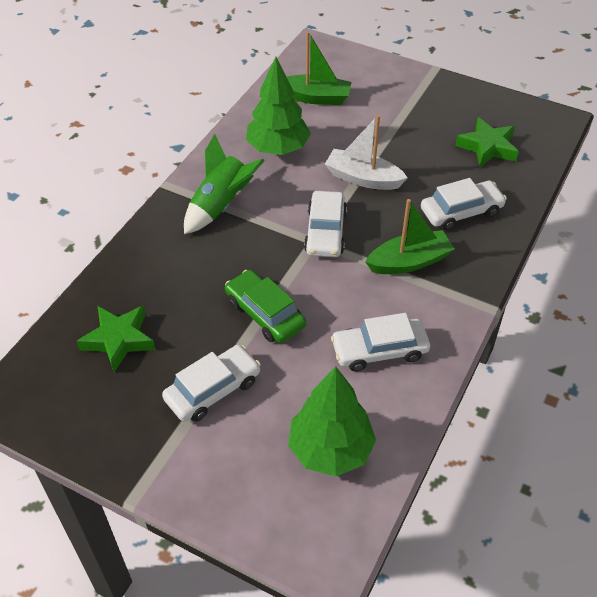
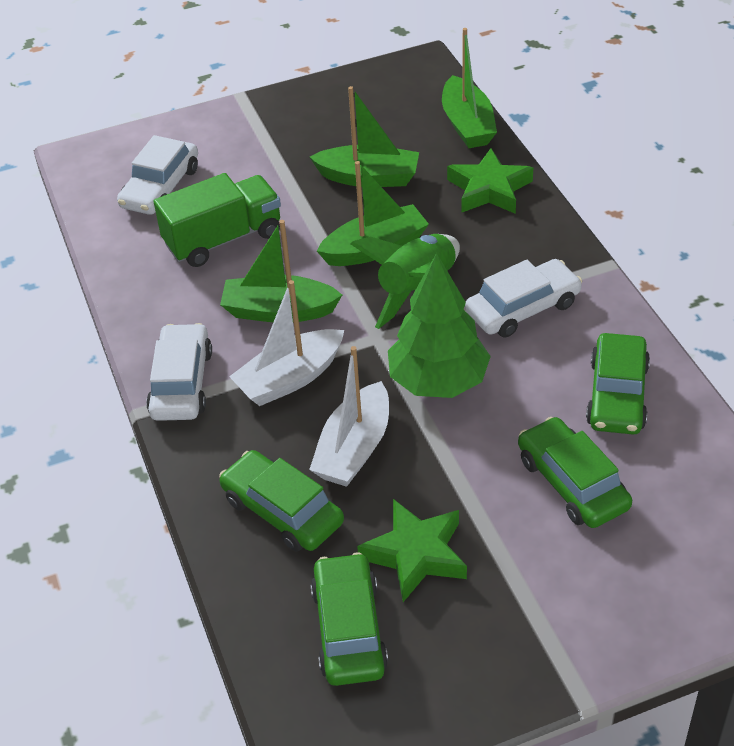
green boat: [287,31,352,105] [365,199,454,274] = 2 -> [220,220,342,322] [310,86,419,187] [317,161,429,266] [442,28,497,148] = 4
green car: [225,270,306,343] = 1 -> [219,450,344,552] [311,552,388,686] [518,417,632,528] [586,333,650,434] = 4
green tree: [246,57,311,155] [288,367,376,476] = 2 -> [388,253,491,398] = 1
green truck: none = 0 -> [154,173,281,267] = 1
white boat: [325,115,408,190] = 1 -> [229,280,344,406] [309,346,389,487] = 2
white car: [162,345,261,422] [304,191,347,257] [331,313,430,372] [421,178,507,230] = 4 -> [117,135,198,215] [146,323,212,421] [465,259,582,338] = 3

